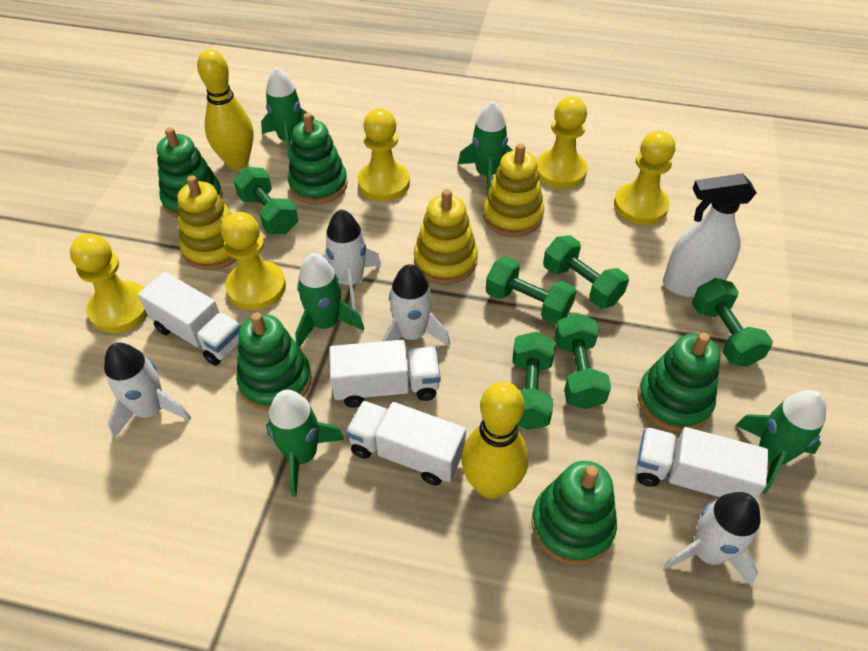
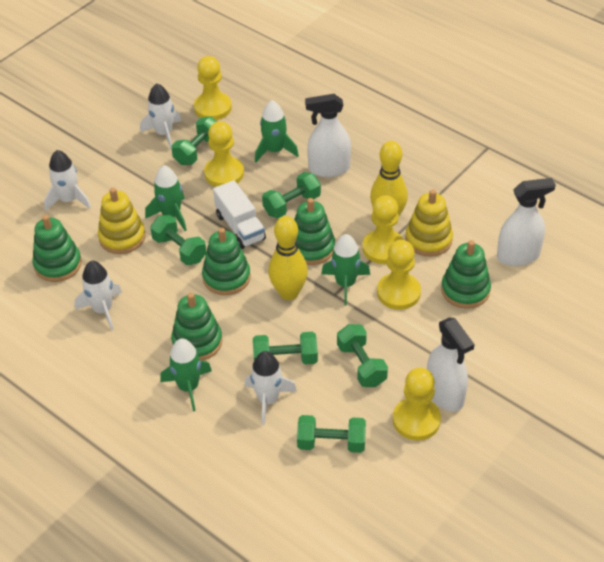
green rocket: [261,67,315,161] [266,390,344,497] [295,253,364,348] [458,101,513,194] [735,390,826,494] = 5 -> [145,165,187,231] [160,338,212,411] [255,100,299,163] [321,234,370,306] = 4
white spray bottle: [663,173,756,297] = 1 -> [305,94,351,177] [427,318,475,412] [497,178,556,266] = 3
white truck: [138,272,241,366] [330,340,440,408] [346,401,466,486] [636,427,768,499] = 4 -> [213,180,266,249] = 1
yellow stacking toy: [177,176,237,270] [414,189,478,284] [483,143,544,237] = 3 -> [98,188,145,254] [405,189,453,257] = 2

